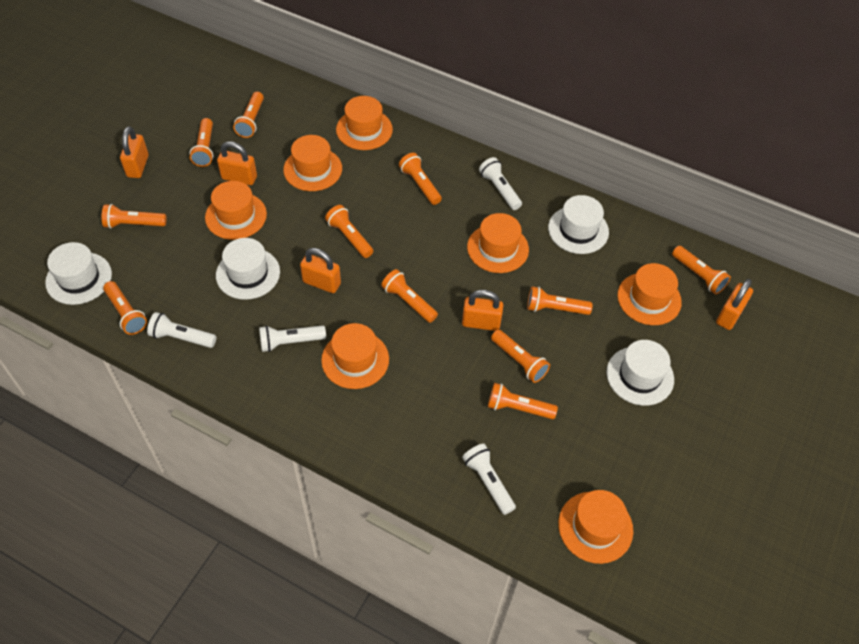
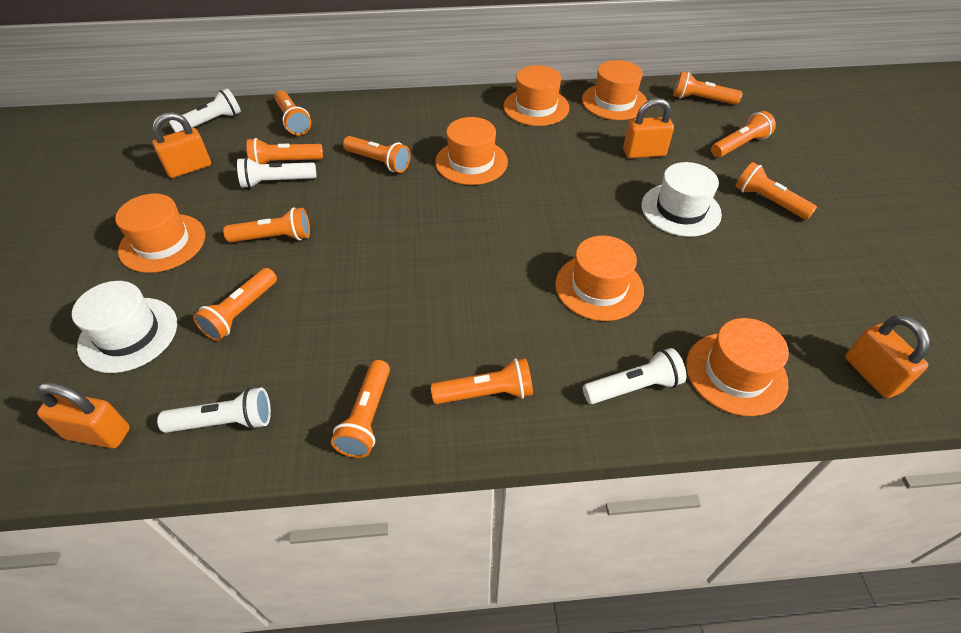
orange flashlight: [102,204,167,229] [103,281,147,335] [189,118,213,167] [233,92,264,138] [325,205,373,258] [381,269,438,323] [399,153,442,205] [488,383,558,419] [491,330,550,383] [527,286,593,315] [672,246,731,294] = 11 -> [193,268,277,341] [223,208,310,242] [247,138,323,164] [275,91,311,135] [331,360,390,458] [343,136,411,173] [431,358,533,404] [673,71,743,105] [711,111,776,157] [736,162,817,220] = 10
orange hat: [205,181,267,240] [283,135,342,191] [321,323,389,389] [336,96,393,150] [467,213,529,273] [558,490,633,564] [617,263,682,325] = 7 -> [115,193,205,273] [435,117,508,185] [504,65,570,126] [555,236,644,321] [582,60,647,120] [686,318,789,416] = 6
orange padlock: [120,126,149,178] [217,141,257,185] [300,248,341,293] [462,290,503,331] [716,279,753,330] = 5 -> [36,382,130,449] [152,112,211,178] [623,98,674,158] [845,315,930,398] = 4
white hat: [45,242,112,305] [216,238,280,300] [548,195,609,254] [606,340,674,406] = 4 -> [72,281,177,373] [641,162,722,237] = 2

